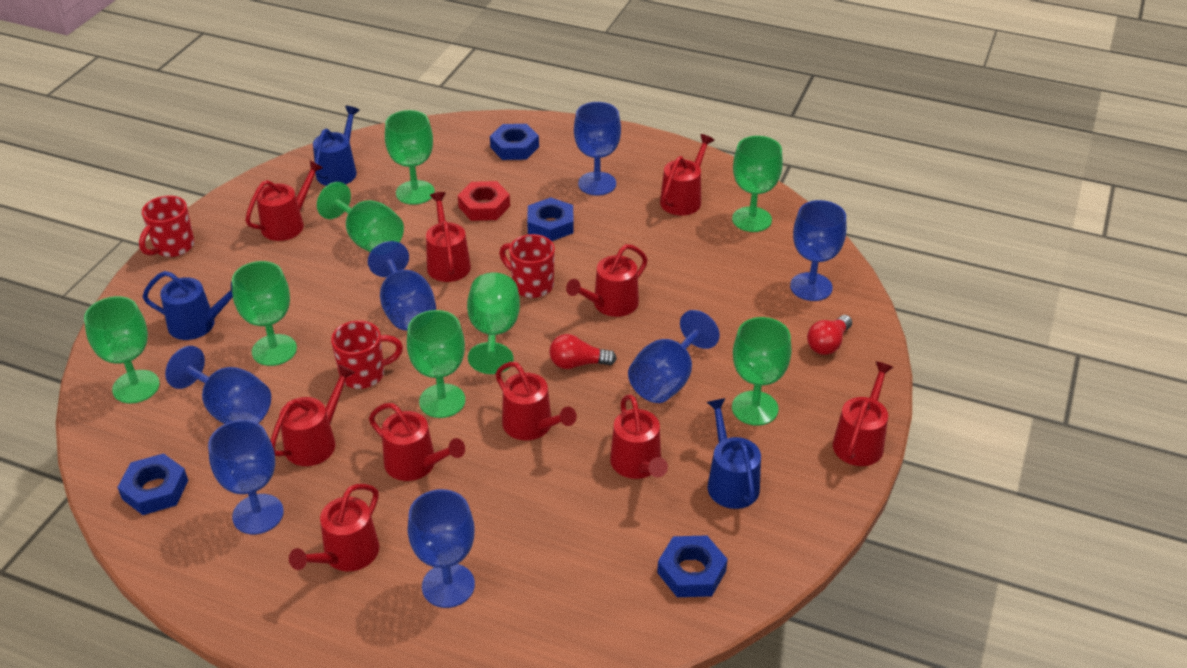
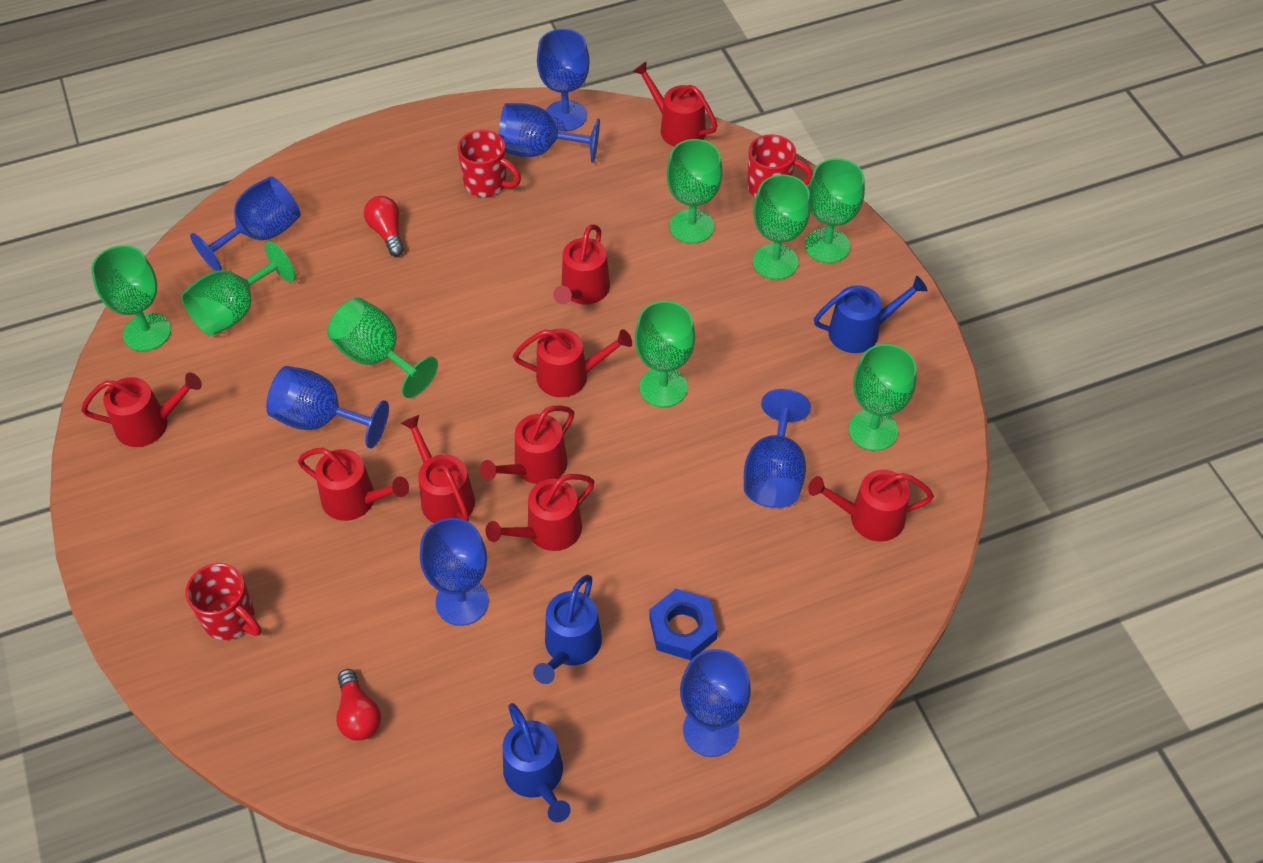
blue nut: [117,453,188,515] [490,124,539,160] [527,197,574,241] [657,535,728,597] = 4 -> [649,589,718,660] = 1
red nut: [458,181,510,221] = 1 -> none = 0
red watering can: [245,160,323,241] [271,364,355,466] [289,484,379,571] [369,403,465,481] [426,192,471,282] [496,362,577,440] [566,244,647,317] [610,395,668,479] [660,134,714,215] [833,361,894,466] = 10 -> [81,372,202,447] [298,448,409,521] [401,415,475,523] [480,406,574,484] [486,474,594,551] [513,329,632,397] [553,224,610,304] [633,62,717,147] [808,469,934,542] = 9

